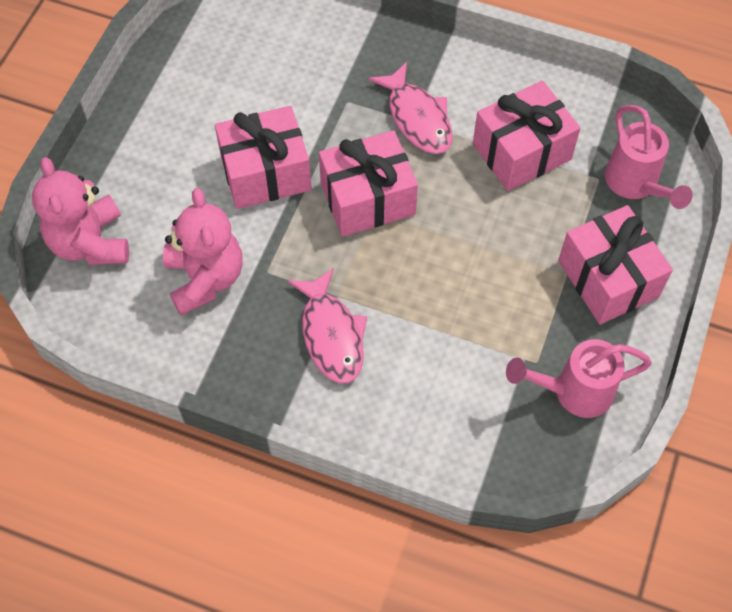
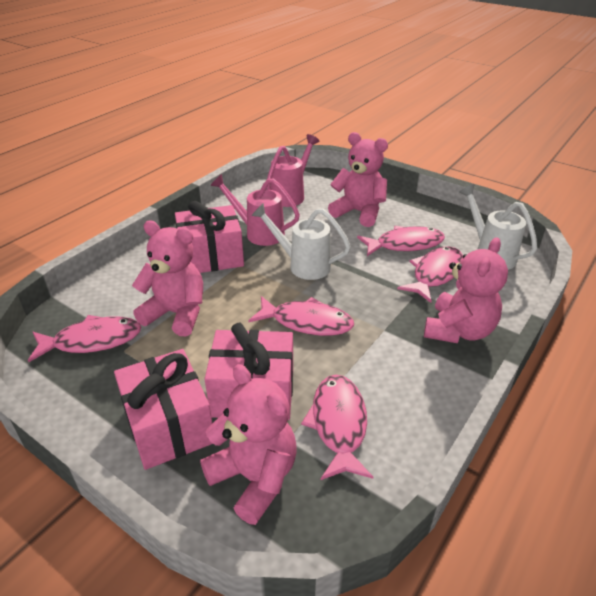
pink fish: [288,268,367,383] [368,62,452,154] = 2 -> [28,315,141,362] [248,296,354,336] [301,375,373,480] [357,226,445,256] [397,247,463,303] = 5
pink gift: [215,106,312,209] [319,130,418,237] [473,81,580,191] [558,205,673,324] = 4 -> [114,349,213,470] [175,201,244,273] [205,323,293,420] = 3
pink teddy bear: [32,157,129,265] [163,188,243,315] = 2 -> [132,220,203,336] [200,364,297,525] [328,132,388,227] [424,237,508,343] = 4
white watering can: none = 0 -> [251,203,351,280] [459,184,537,270] = 2

